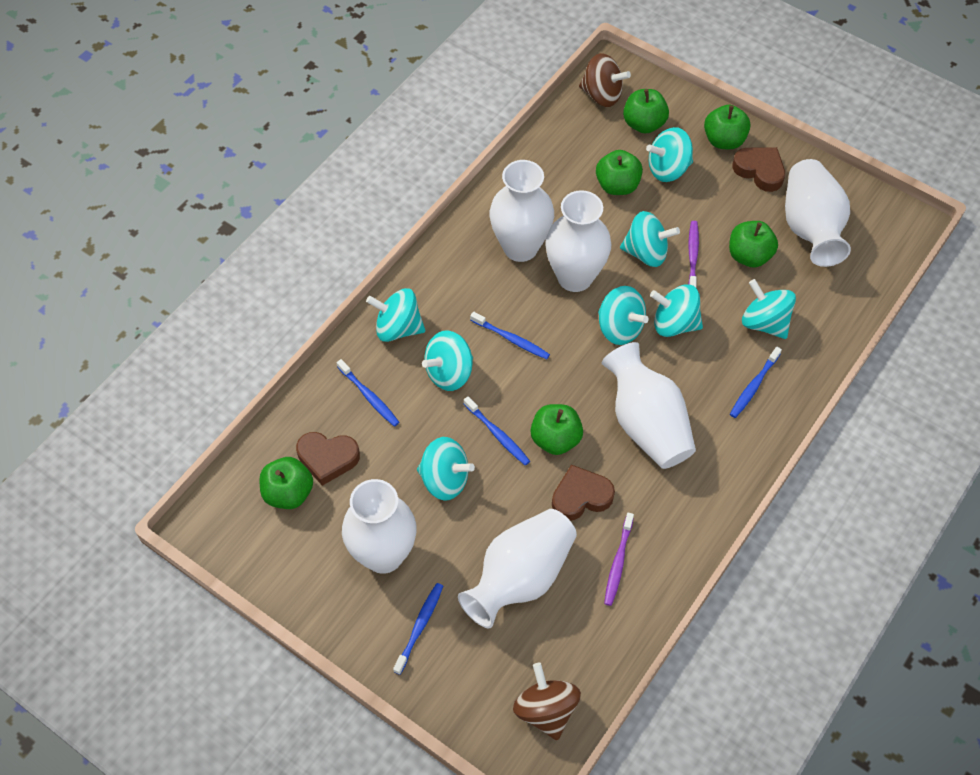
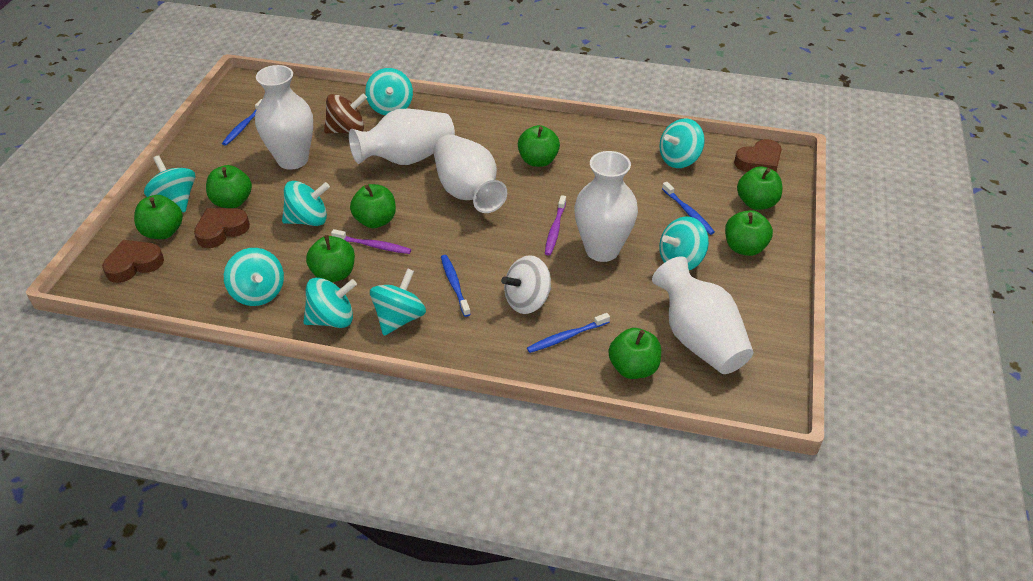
blue toothbrush: [337,359,399,427] [393,583,443,675] [464,396,530,466] [470,311,550,359] [730,347,782,418] = 5 -> [222,99,262,146] [441,255,471,317] [527,313,610,353] [662,182,715,235] = 4
brown spinning top: [513,663,581,740] [579,53,631,107] = 2 -> [324,93,367,134] = 1
green apple: [259,457,313,509] [530,404,583,455] [596,150,643,195] [623,89,669,134] [704,105,751,149] [729,221,778,268] = 6 -> [134,195,183,239] [206,165,252,208] [306,235,355,282] [350,184,396,228] [518,125,560,167] [608,328,661,379] [725,210,773,256] [737,166,782,210] = 8
white spinning top: none = 0 -> [501,255,551,314] = 1
white vase: [342,479,416,574] [458,509,577,628] [490,160,554,262] [545,190,611,292] [602,342,696,469] [785,159,851,267] = 6 -> [255,65,313,170] [349,109,455,165] [433,134,507,213] [574,151,638,262] [652,256,753,374] = 5

